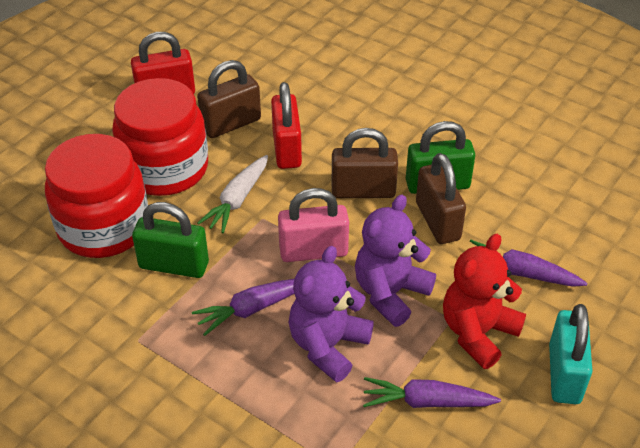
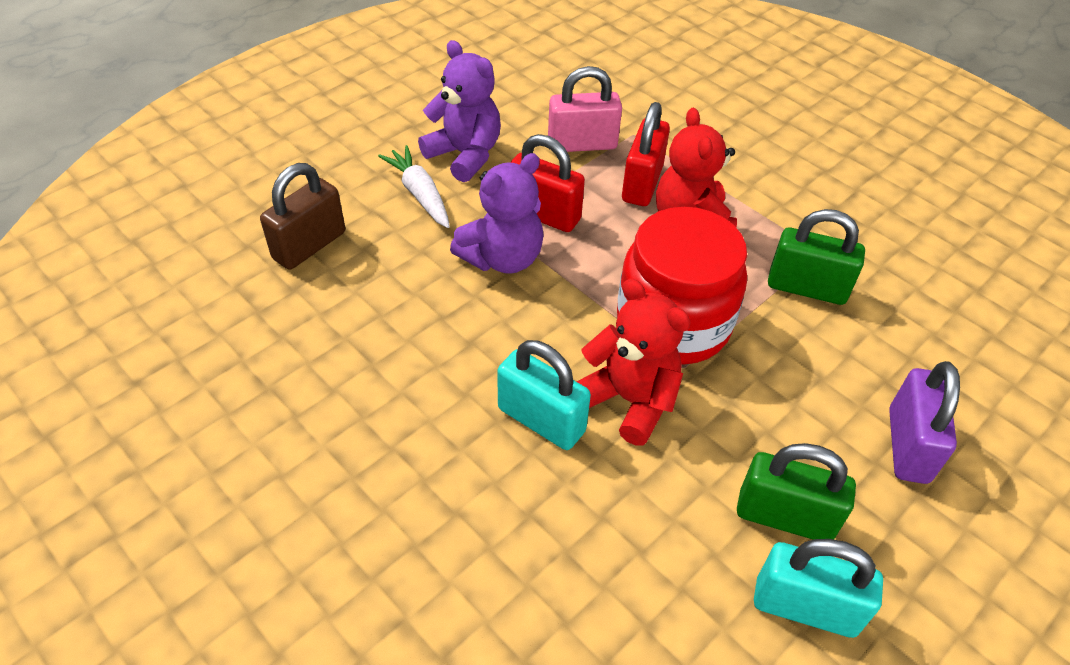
brown padlock: [197,60,261,138] [332,128,398,198] [416,153,466,244] = 3 -> [260,163,345,270] = 1
purple carrot: [192,279,294,336] [363,377,501,408] [470,240,588,287] = 3 -> none = 0
purple padlock: none = 0 -> [889,361,960,484] = 1
red jar: [45,134,148,258] [112,78,208,196] = 2 -> [617,207,747,365] = 1
red teddy bear: [443,234,526,369] = 1 -> [577,279,691,446] [656,108,737,228] = 2
turquoise padlock: [549,304,593,404] = 1 -> [497,340,591,450] [754,539,883,638] = 2

